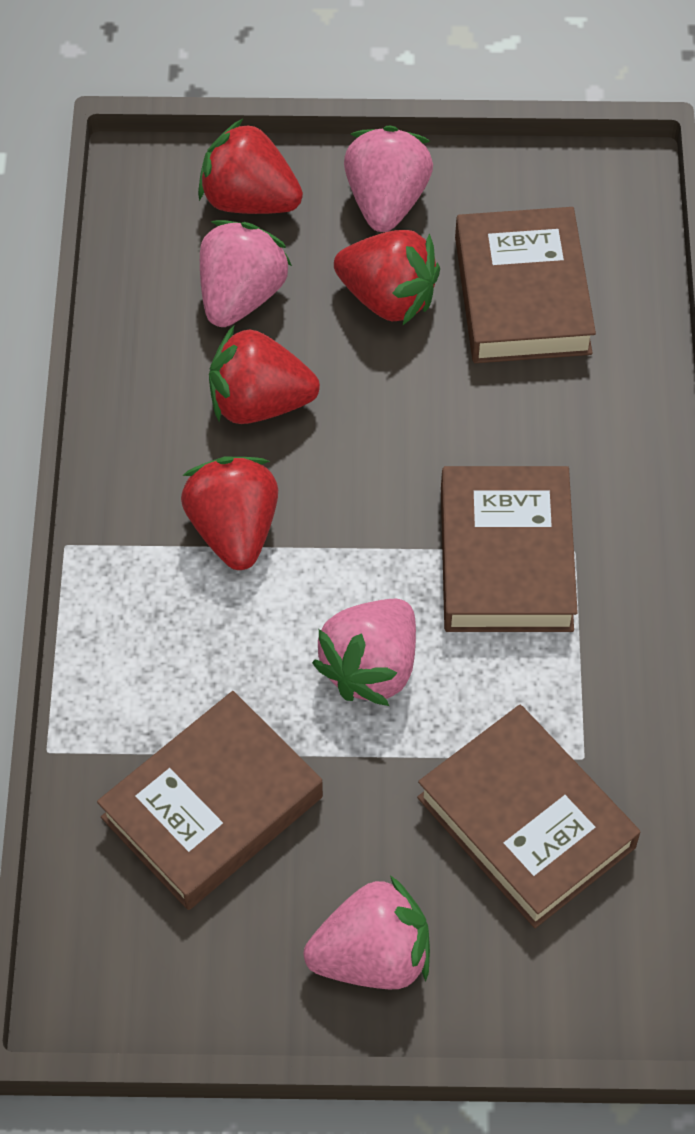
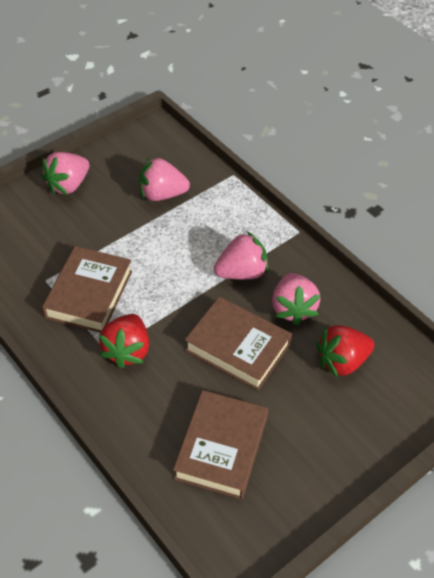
brown book: [97,691,323,910] [417,705,640,928] [441,466,578,632] [455,207,596,363] = 4 -> [42,246,132,333] [173,390,268,499] [185,296,292,390] = 3
red strawberry: [181,457,278,570] [198,119,303,214] [209,326,320,424] [334,230,440,325] = 4 -> [99,314,149,368] [316,325,374,378] = 2

